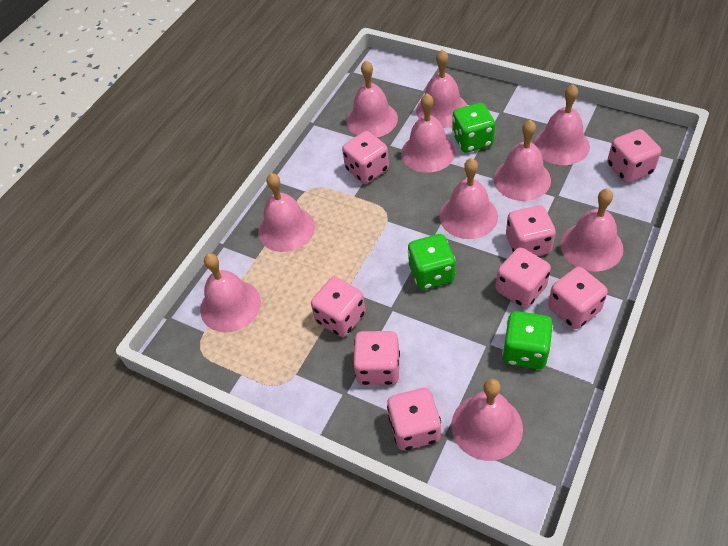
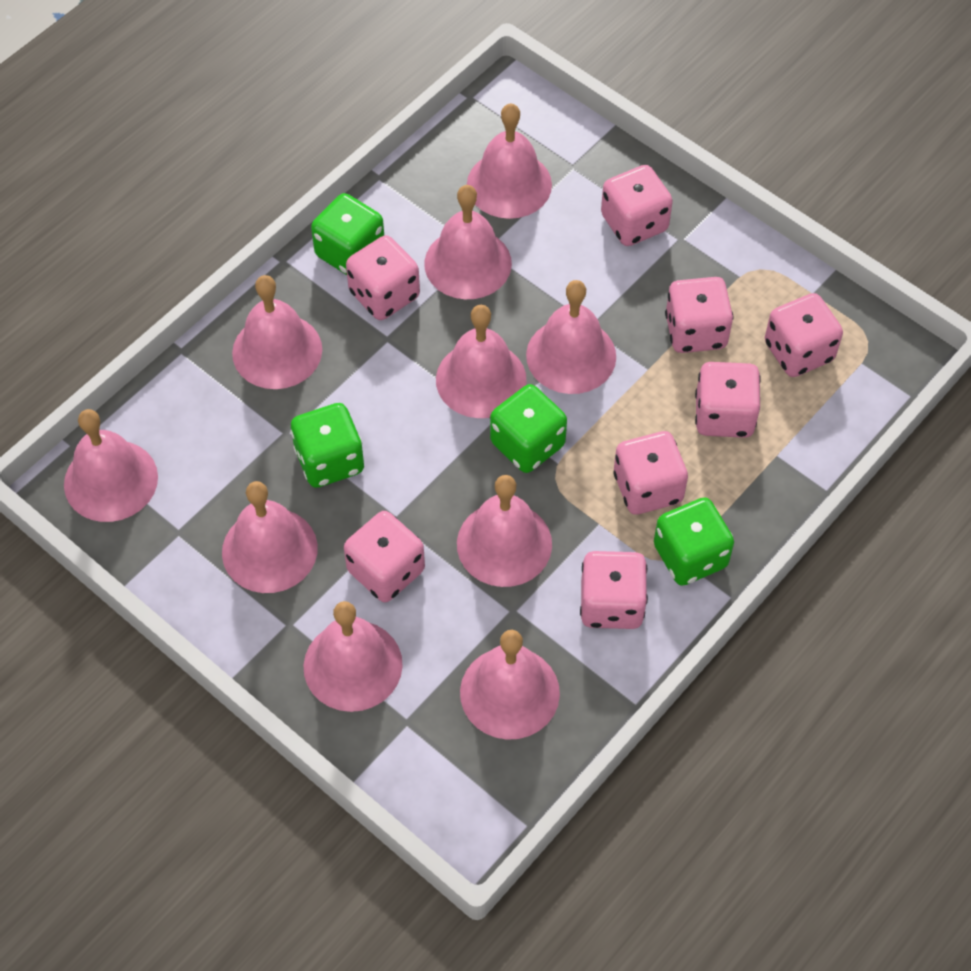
green dice: [408,234,455,290] [452,103,495,153] [502,311,553,369] = 3 -> [291,403,364,488] [311,193,384,275] [490,384,567,473] [654,498,734,586] = 4

